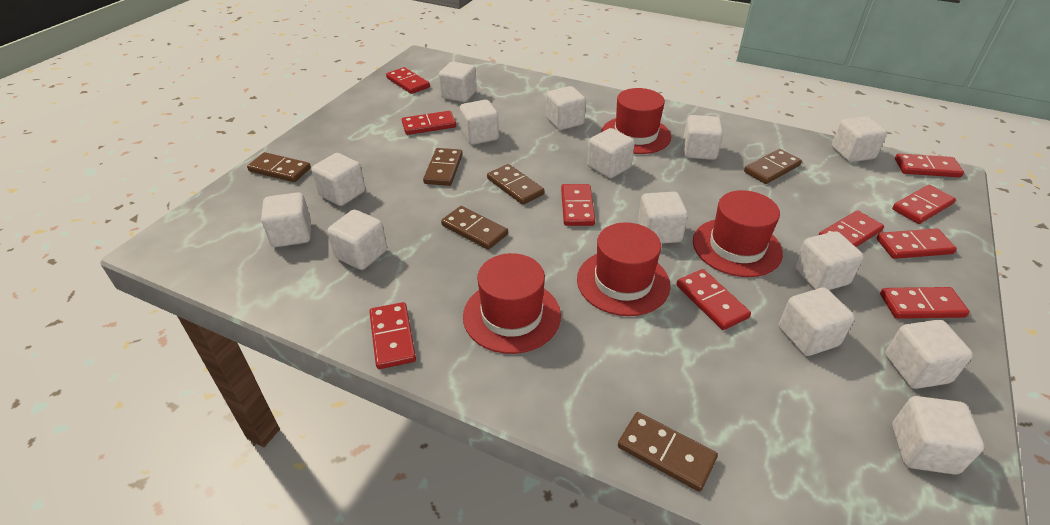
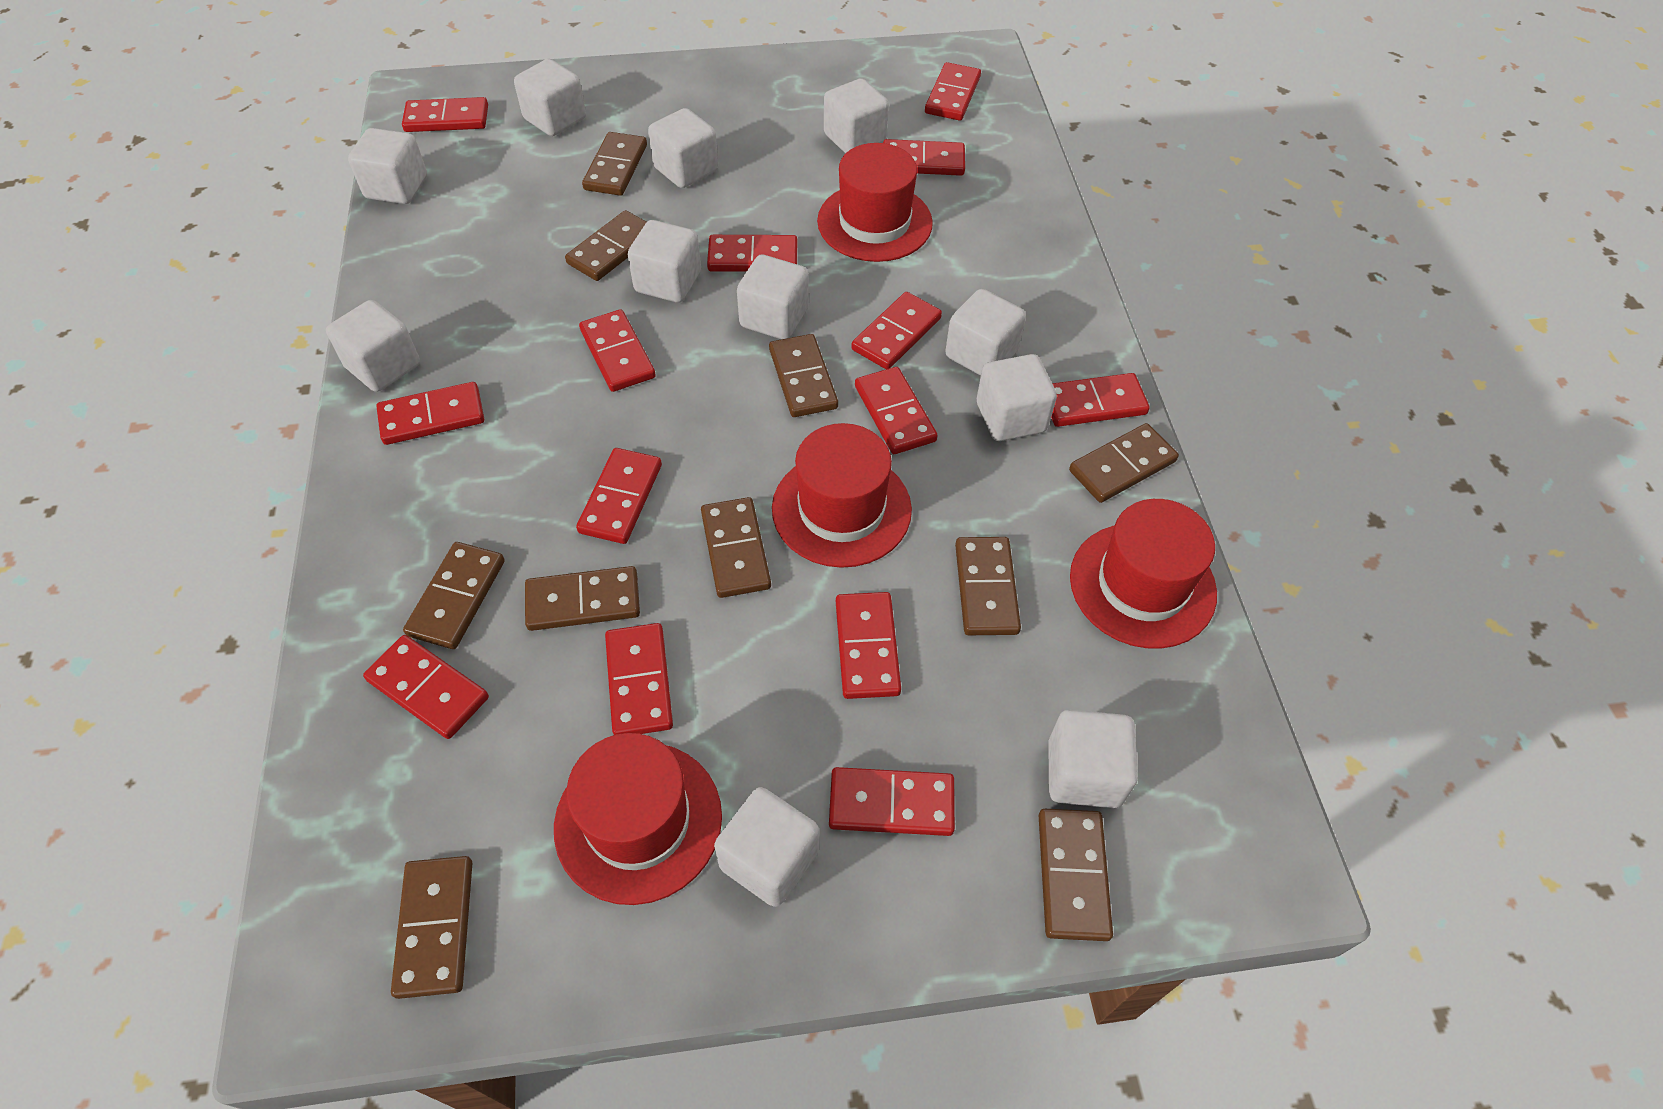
brown domino: [247,152,311,182] [423,148,463,186] [441,206,508,250] [487,164,545,205] [618,412,718,492] [744,149,802,184] = 6 -> [391,856,472,999] [403,542,505,649] [525,566,640,631] [565,210,646,281] [582,132,647,196] [701,497,771,598] [769,334,838,417] [955,537,1021,635] [1039,809,1113,941] [1069,423,1179,503] = 10
red domino: [369,302,416,369] [386,67,430,94] [402,111,456,135] [561,184,595,226] [676,269,751,330] [819,210,884,247] [877,228,957,259] [880,287,970,319] [892,185,956,224] [895,154,964,177] = 10 -> [363,635,489,739] [376,382,484,445] [402,97,488,132] [576,448,662,544] [579,309,656,392] [605,623,673,735] [707,235,797,272] [829,767,955,836] [836,592,901,699] [852,292,942,369] [855,367,938,454] [883,139,965,176] [925,62,981,121] [1051,373,1150,427] = 14
white cube: [261,192,311,247] [311,153,365,206] [327,210,387,270] [439,62,477,102] [460,100,499,145] [546,86,586,130] [587,128,635,178] [638,192,688,244] [683,115,723,160] [779,287,855,356] [794,231,864,290] [832,116,887,162] [885,320,973,389] [892,396,984,475] = 14 -> [326,300,420,392] [348,128,427,204] [514,59,586,136] [628,220,701,303] [648,108,718,188] [714,787,819,907] [737,255,809,339] [824,78,889,154] [945,289,1026,376] [977,354,1057,441] [1048,710,1138,808] = 11

